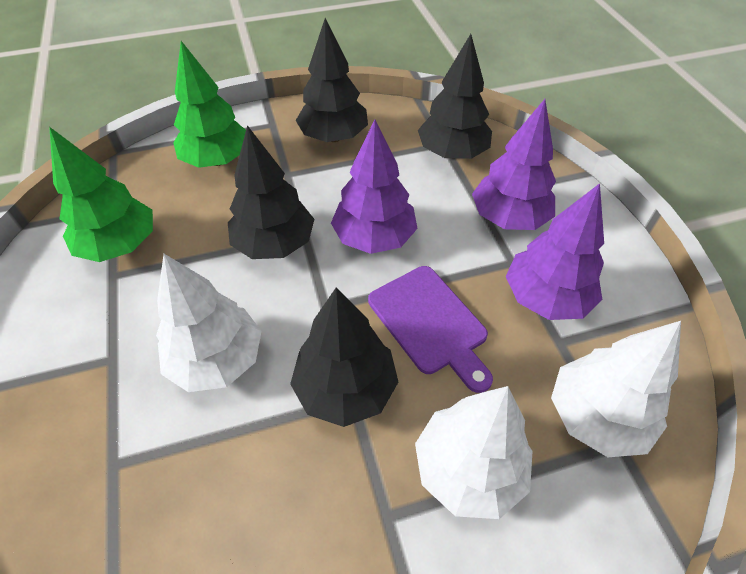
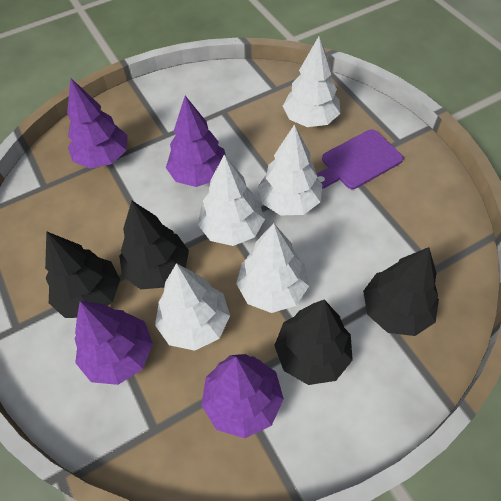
green tree: [49,127,153,262] [173,41,246,168] = 2 -> none = 0
purple tree: [331,120,418,254] [472,99,556,230] [506,183,604,320] = 3 -> [67,78,128,169] [75,301,153,385] [166,96,226,187] [201,354,284,438] = 4
white tree: [156,254,261,392] [415,386,533,519] [551,321,681,457] = 3 -> [155,263,230,351] [198,154,265,246] [236,223,309,313] [258,124,322,215] [283,36,340,127] = 5

